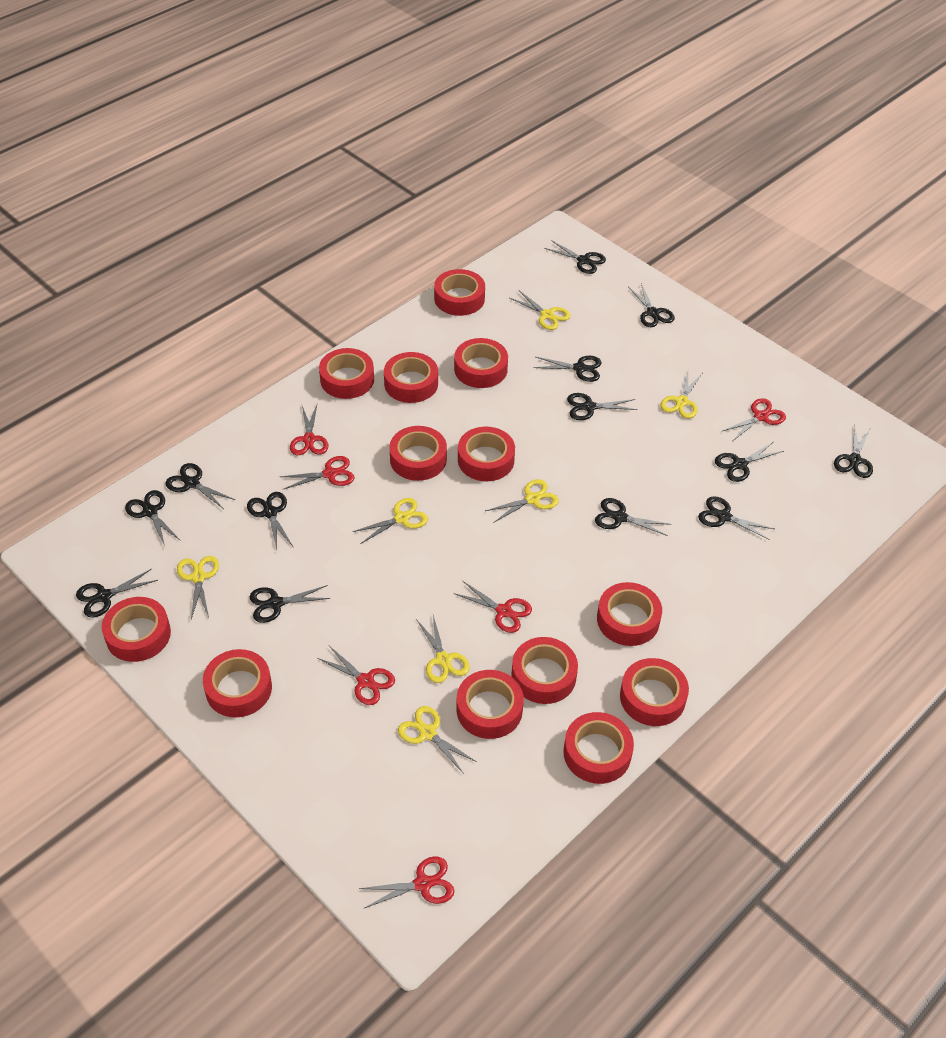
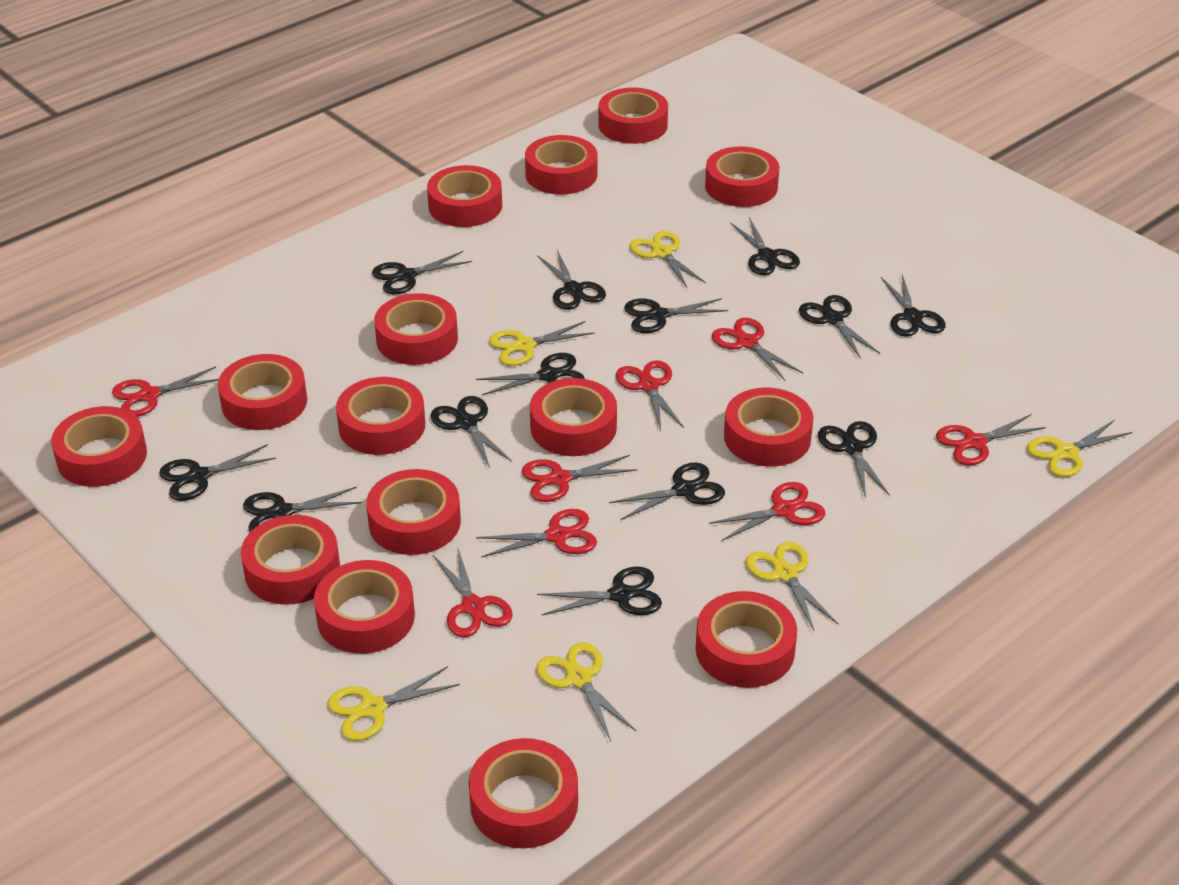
red scissors: [280,456,355,489] [290,405,328,455] [317,646,395,705] [359,856,454,909] [453,581,532,633] [723,398,786,441] = 6 -> [112,366,219,417] [433,549,513,637] [476,509,597,558] [522,455,638,502] [616,360,684,430] [709,482,825,541] [712,318,803,380] [936,414,1046,465] = 8
red tape: [102,597,171,662] [203,649,272,718] [319,348,374,399] [384,352,438,403] [389,426,447,481] [434,269,485,316] [454,338,508,388] [456,670,524,739] [458,427,515,481] [511,637,578,704] [563,712,634,784] [597,582,662,646] [620,658,689,726] = 13 -> [51,406,147,487] [218,354,307,430] [241,515,340,605] [314,560,415,654] [336,377,425,455] [366,469,461,555] [374,293,458,365] [427,165,502,227] [469,738,578,849] [525,135,597,195] [530,378,617,456] [598,87,668,144] [696,591,797,688] [705,146,779,207] [724,388,814,466] = 15
yellow scissors: [177,556,219,619] [353,498,428,544] [398,706,477,774] [416,615,470,683] [485,479,559,523] [510,291,571,330] [660,372,702,418] = 7 -> [328,666,460,741] [489,321,594,366] [536,642,636,741] [630,231,706,288] [746,542,838,630] [1027,420,1132,477] = 6

